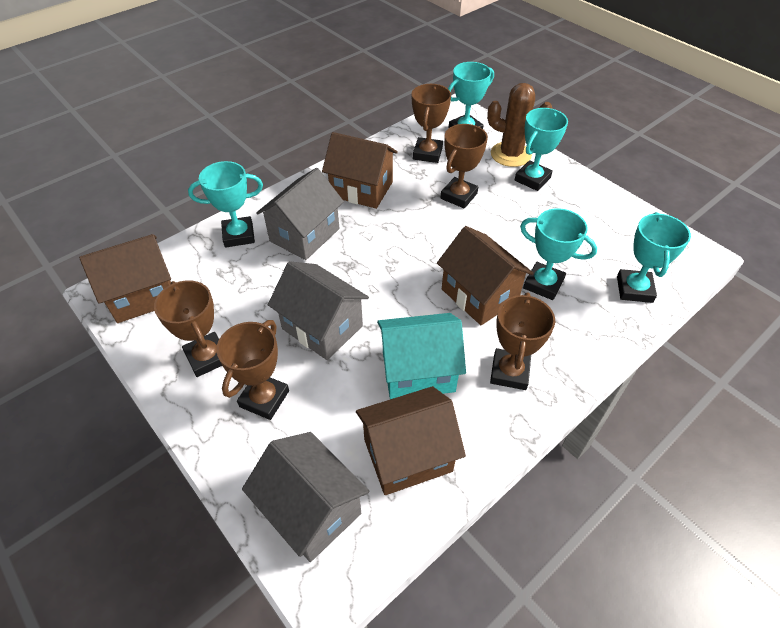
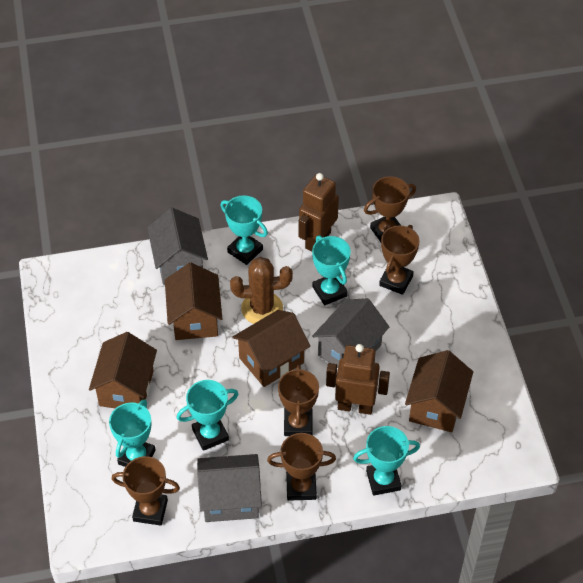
brown robot: none = 0 -> [298,173,339,252] [326,344,390,415] = 2
turquoise house: [377,313,466,399] = 1 -> none = 0

